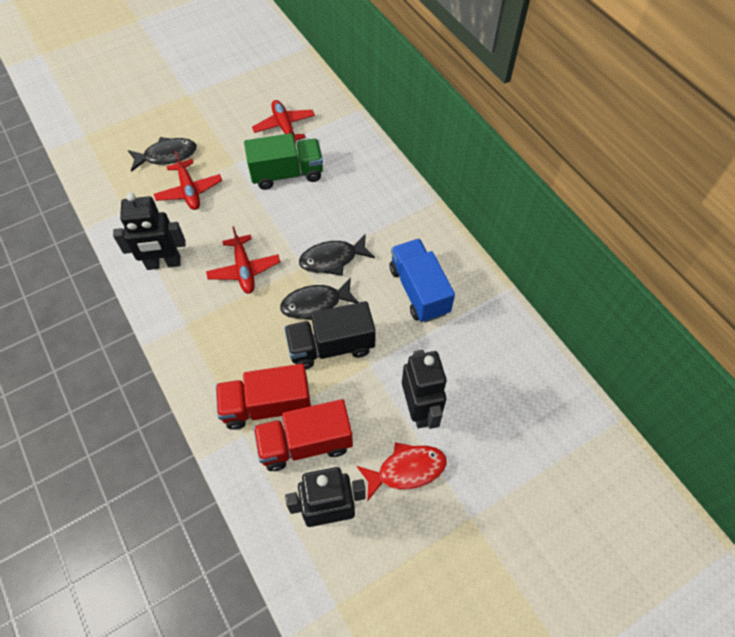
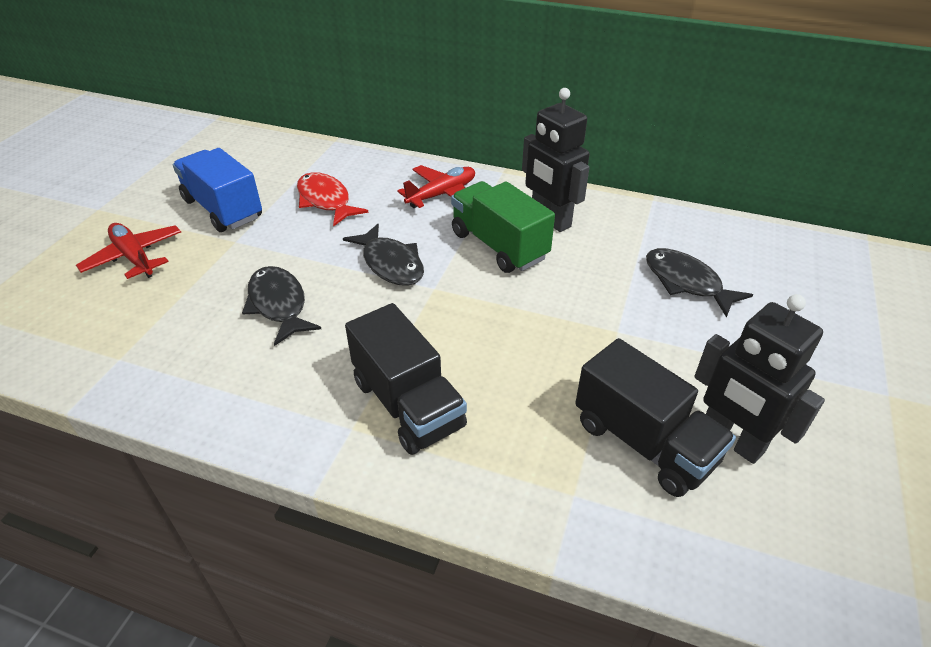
black robot: [113,193,185,270] [285,467,366,527] [402,350,447,429] = 3 -> [522,88,590,232] [694,294,825,464] = 2
black truck: [284,301,376,369] = 1 -> [345,303,467,455] [575,338,736,497] = 2
red plane: [154,151,222,210] [206,226,280,294] [252,100,315,144] = 3 -> [76,223,181,279] [398,165,475,208] = 2
red truck: [216,364,311,430] [253,399,353,471] = 2 -> none = 0

